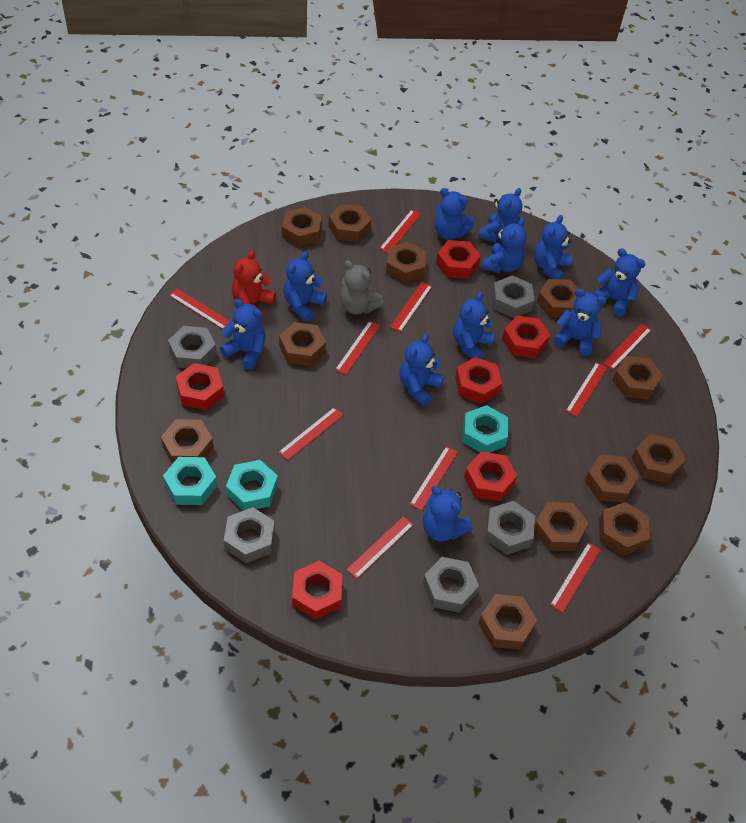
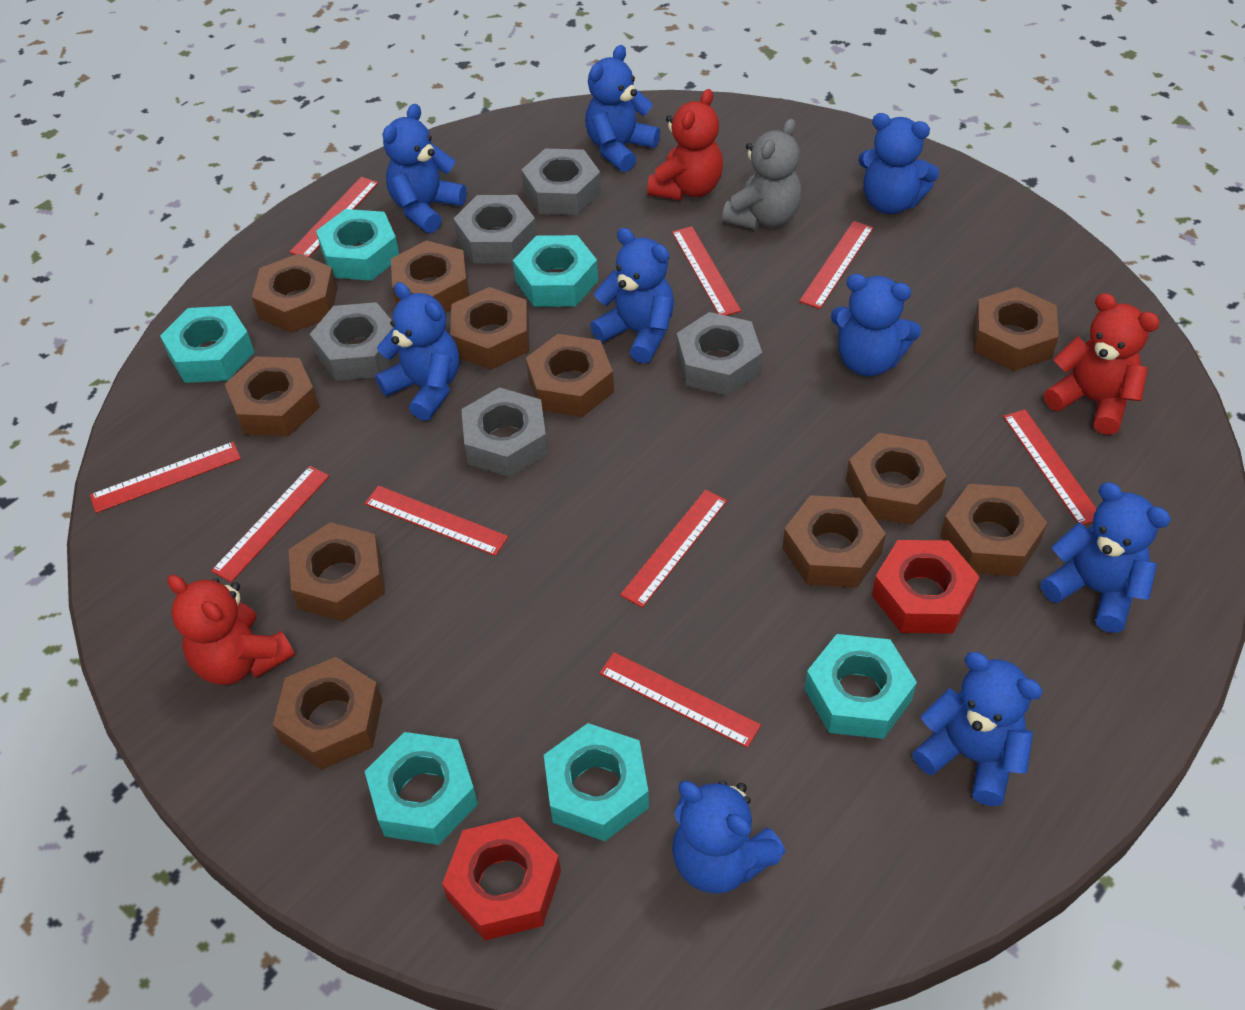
blue teddy bear: [220,299,266,370] [283,251,327,322] [399,334,444,406] [423,486,473,542] [435,188,474,240] [453,292,495,359] [478,188,522,243] [482,218,527,273] [534,215,572,279] [553,289,606,356] [593,248,646,316] = 11 -> [375,282,459,421] [383,104,467,233] [585,45,660,172] [590,228,674,364] [672,780,785,894] [831,274,921,377] [858,113,940,214] [912,652,1043,806] [1041,482,1171,633] = 9
brown nut: [161,419,214,464] [279,322,326,366] [282,207,322,247] [329,204,371,242] [386,242,426,283] [478,594,537,650] [534,502,588,551] [537,279,579,318] [585,454,639,503] [599,502,650,556] [612,356,663,400] [632,434,686,483] = 12 -> [225,356,319,436] [252,253,337,333] [273,657,383,770] [289,522,385,622] [391,240,469,313] [450,287,529,370] [526,334,614,417] [783,495,886,588] [846,433,947,525] [940,484,1047,576] [973,287,1059,371] = 11
red nut: [176,363,224,410] [292,561,342,620] [436,240,481,279] [455,357,502,404] [464,452,517,501] [502,316,550,359] = 6 -> [442,817,561,940] [872,540,980,634] = 2
red ruler: [169,288,230,329] [278,407,344,460] [335,321,380,375] [346,516,414,579] [379,210,421,253] [390,282,432,332] [409,446,458,511] [550,542,601,613] [566,362,608,417] [603,323,652,370] = 10 -> [90,442,241,513] [211,466,329,582] [290,177,378,257] [365,485,508,556] [599,652,761,748] [620,489,727,608] [672,226,741,316] [799,221,874,309] [1003,409,1097,525] = 9
red teddy bear: [232,250,276,316] = 1 -> [167,575,295,685] [647,89,723,200] [1044,293,1160,435] = 3
turquoise nut: [163,457,217,505] [226,460,278,511] [463,405,508,453] = 3 -> [160,306,254,383] [316,209,399,281] [365,732,478,845] [513,235,598,307] [544,723,649,841] [805,634,917,739] = 6

